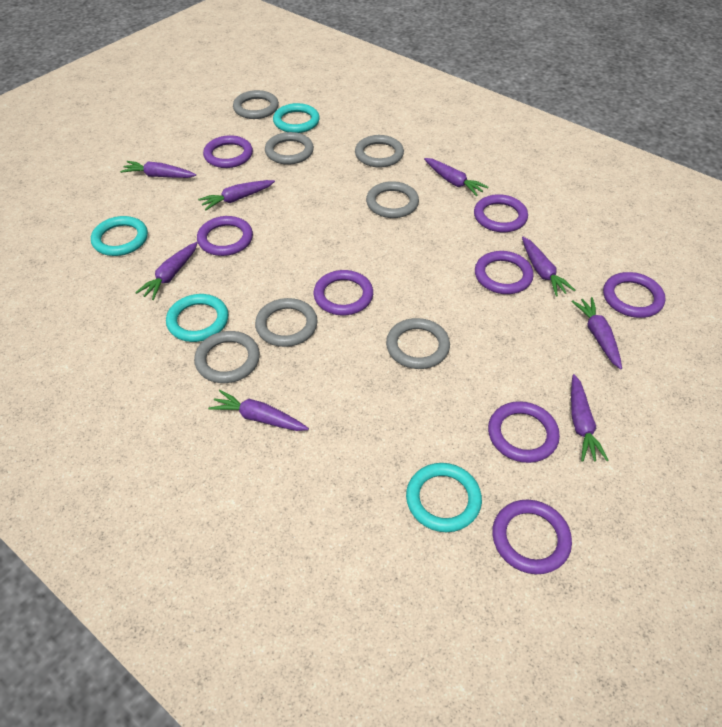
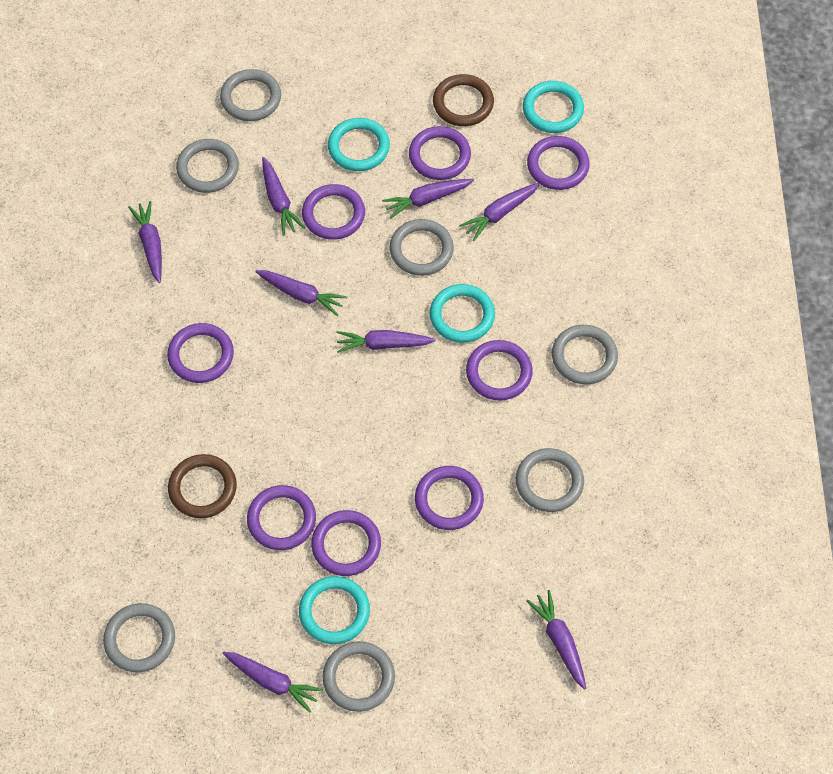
brown ring: none = 0 -> [168,454,237,518] [433,74,494,126] = 2

